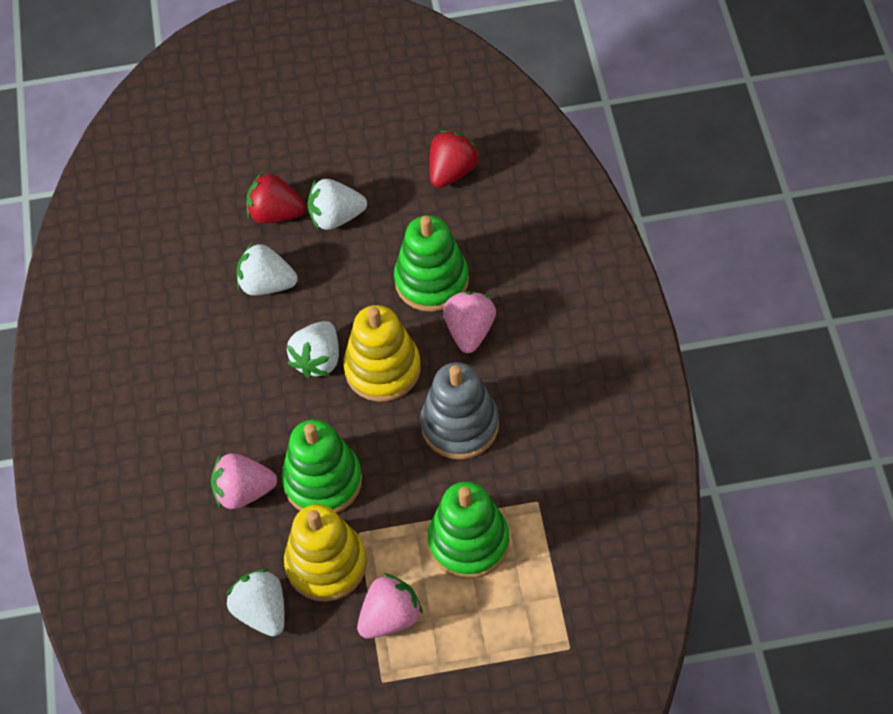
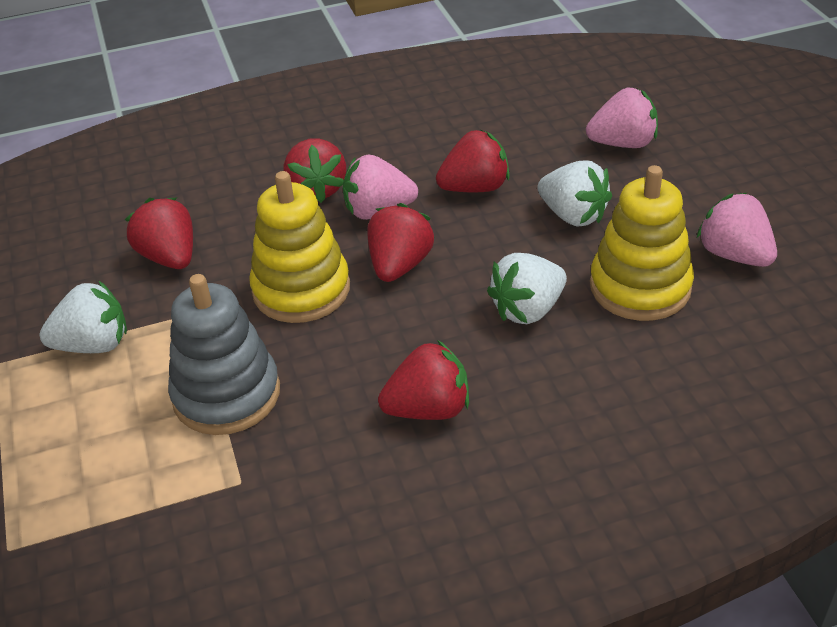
green stacking toy: [281,419,362,513] [394,215,469,312] [428,481,510,579] = 3 -> none = 0
red strawberry: [247,172,306,224] [429,130,480,188] = 2 -> [125,197,193,269] [283,138,346,203] [367,203,434,282] [378,340,469,420] [436,130,510,192] = 5
white strawberry: [226,569,285,636] [237,243,298,296] [287,321,339,378] [307,179,367,230] = 4 -> [39,280,127,353] [487,253,567,324] [537,160,612,227] = 3

